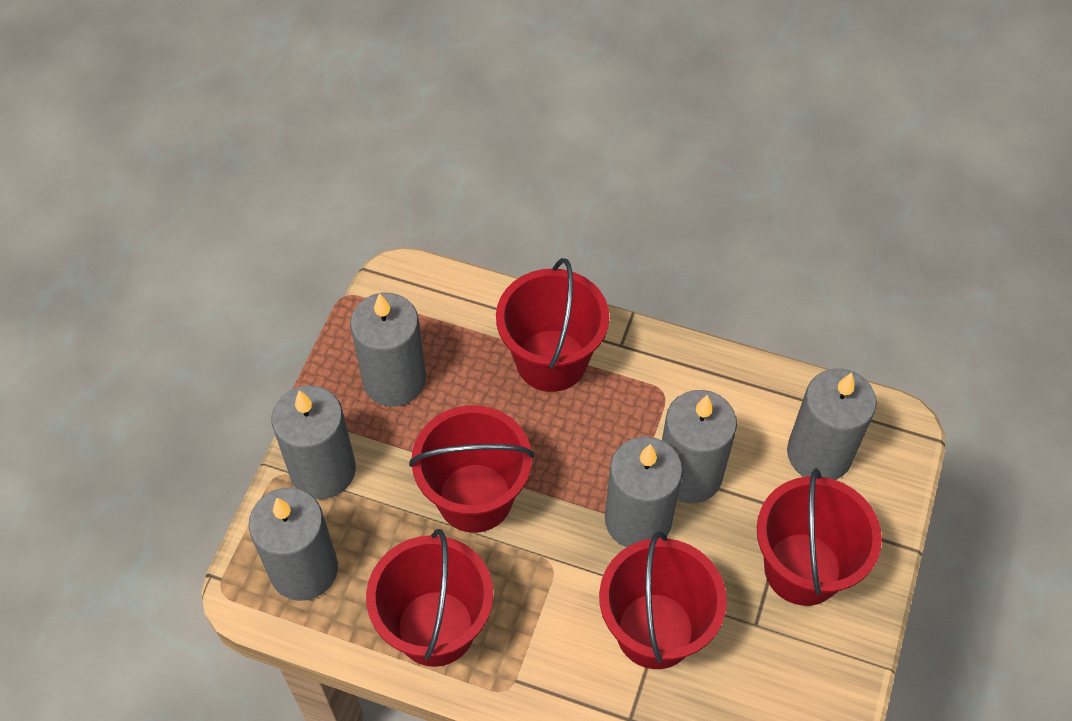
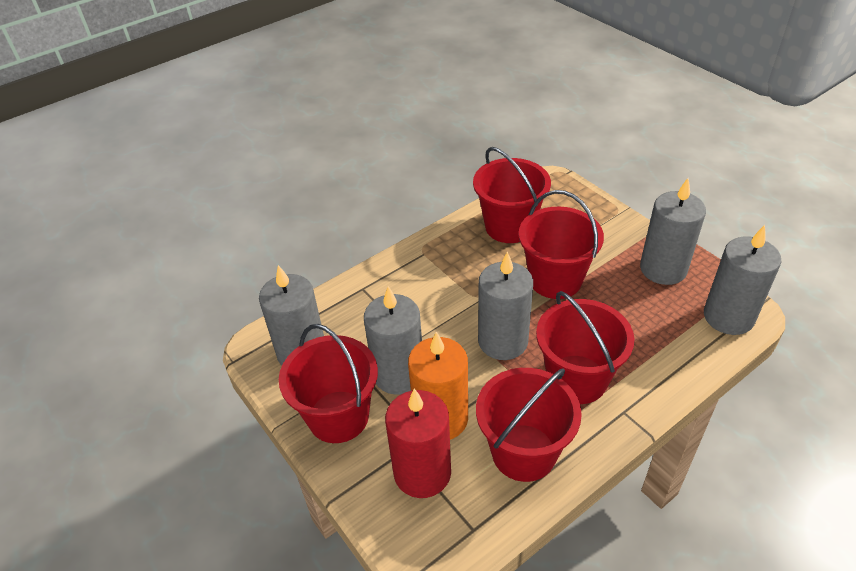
grey candle: [249,487,338,601] [272,385,356,499] [350,293,426,407] [605,437,683,548] [662,390,737,503] [787,368,877,480] = 6 -> [259,265,324,366] [364,286,422,395] [478,251,533,360] [640,178,706,285] [704,225,782,335] = 5
orange candle: none = 0 -> [408,332,468,440] = 1
red candle: none = 0 -> [385,389,451,498] = 1

